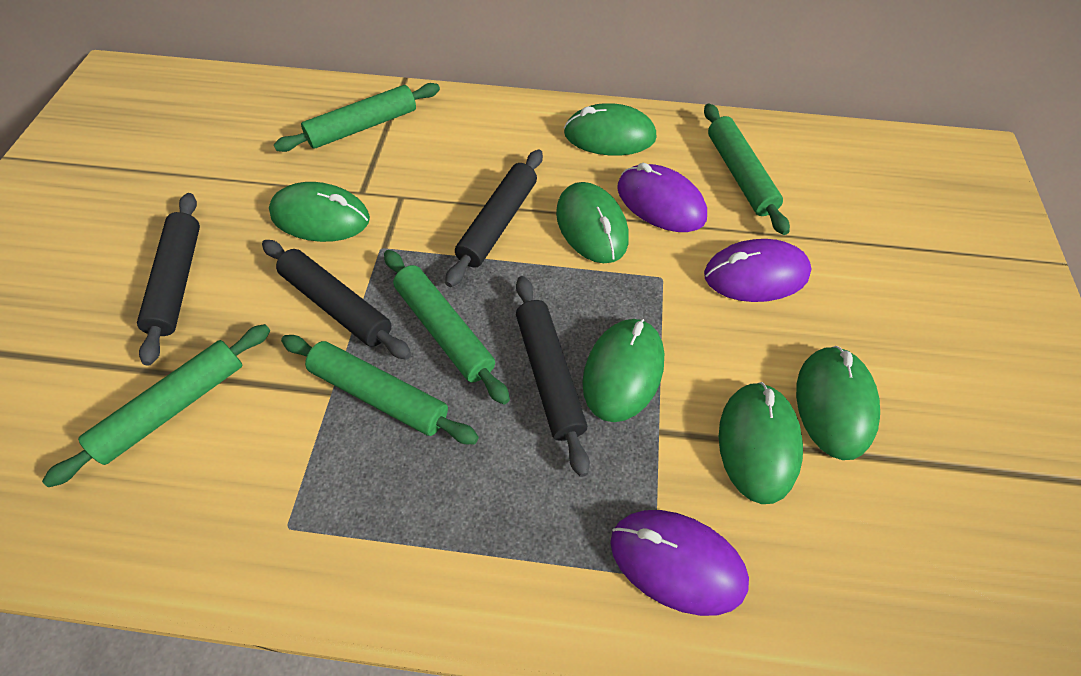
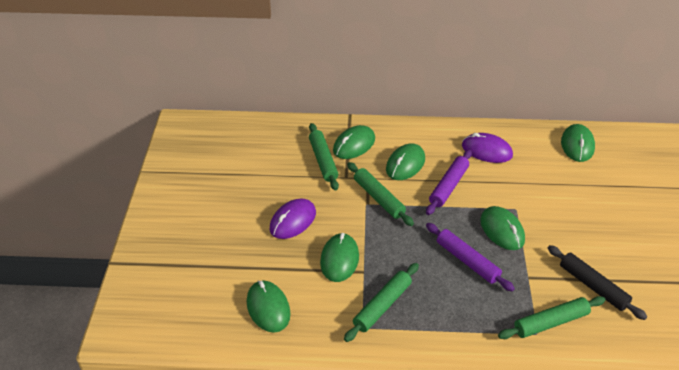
black rolling pin: [137,193,200,365] [262,240,411,360] [445,149,543,287] [516,276,590,477] = 4 -> [548,245,647,320] = 1
green rolling pin: [42,324,270,487] [274,83,440,152] [281,335,479,444] [384,250,510,405] [704,104,790,235] = 5 -> [309,123,339,191] [344,263,419,342] [347,162,414,226] [498,296,605,339] = 4
purple mouse: [610,510,749,616] [617,163,707,232] [704,239,811,302] = 3 -> [270,199,316,239] [462,133,513,163] = 2
purple rolling pin: none = 0 -> [426,150,472,215] [426,223,515,292] = 2

